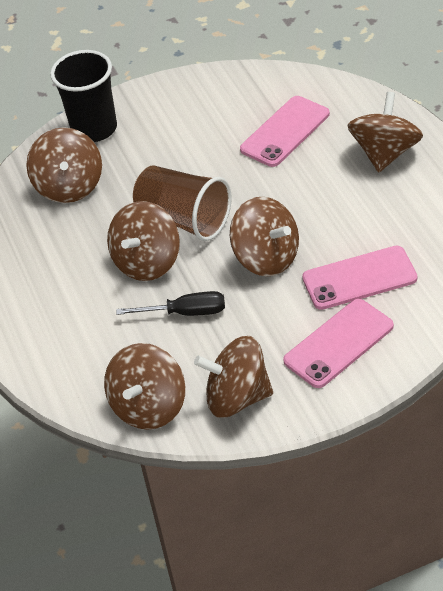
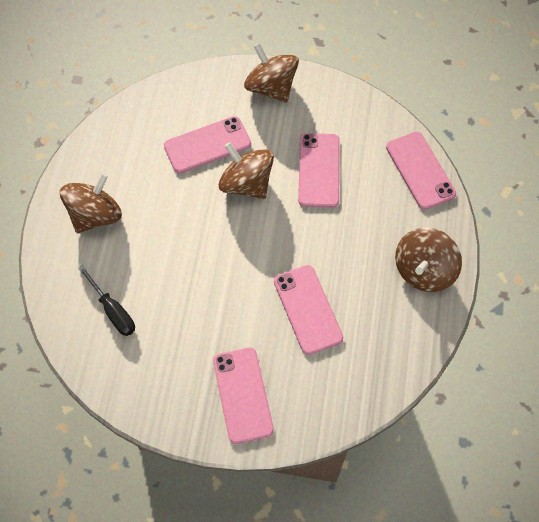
black cup: [50,50,117,142] = 1 -> none = 0
brown cup: [133,166,232,241] = 1 -> none = 0
brown spinning top: [26,127,102,203] [104,343,185,430] [107,201,180,281] [194,336,273,418] [230,197,299,277] [347,92,423,172] = 6 -> [60,173,122,233] [219,142,274,199] [244,43,299,103] [395,228,462,292] = 4
pink phone: [240,96,330,167] [283,299,394,388] [302,246,417,310] = 3 -> [164,116,251,173] [213,348,274,444] [274,265,343,355] [298,133,340,208] [386,132,456,210] = 5

